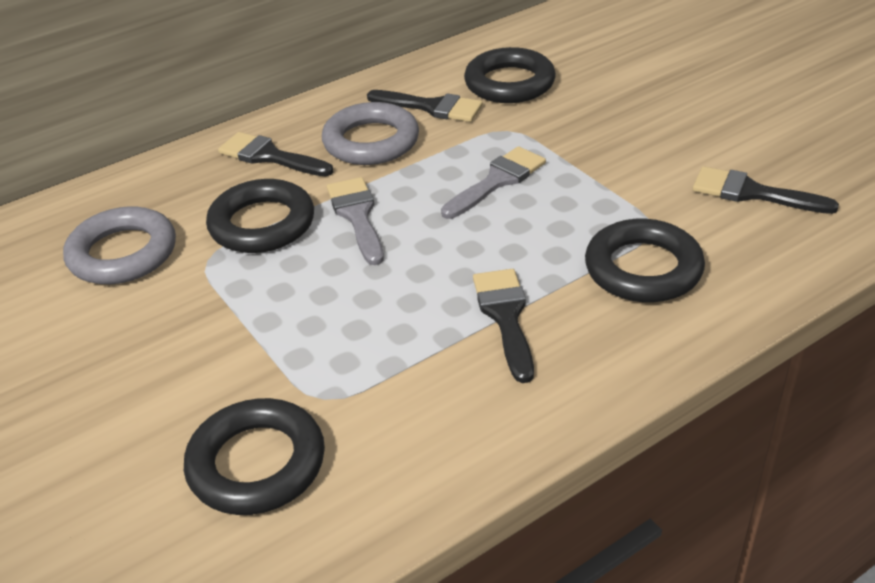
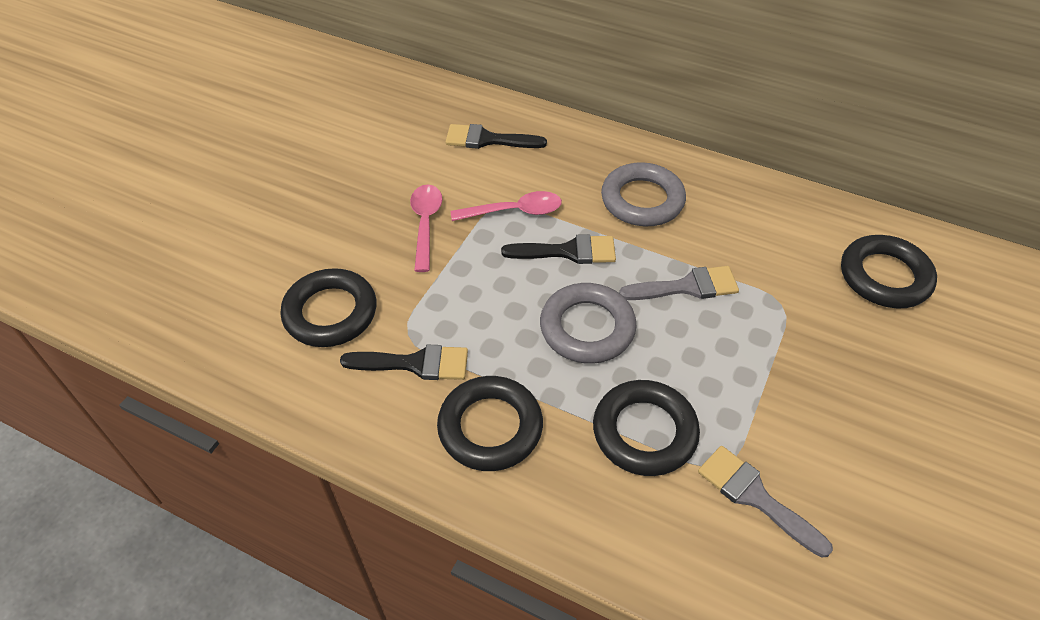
black brush: [218,132,334,176] [367,90,483,122] [473,269,534,383] [693,166,839,214] = 4 -> [340,345,468,380] [446,124,547,149] [501,234,616,264] = 3
pink spoon: none = 0 -> [410,184,442,272] [451,191,562,221] = 2

